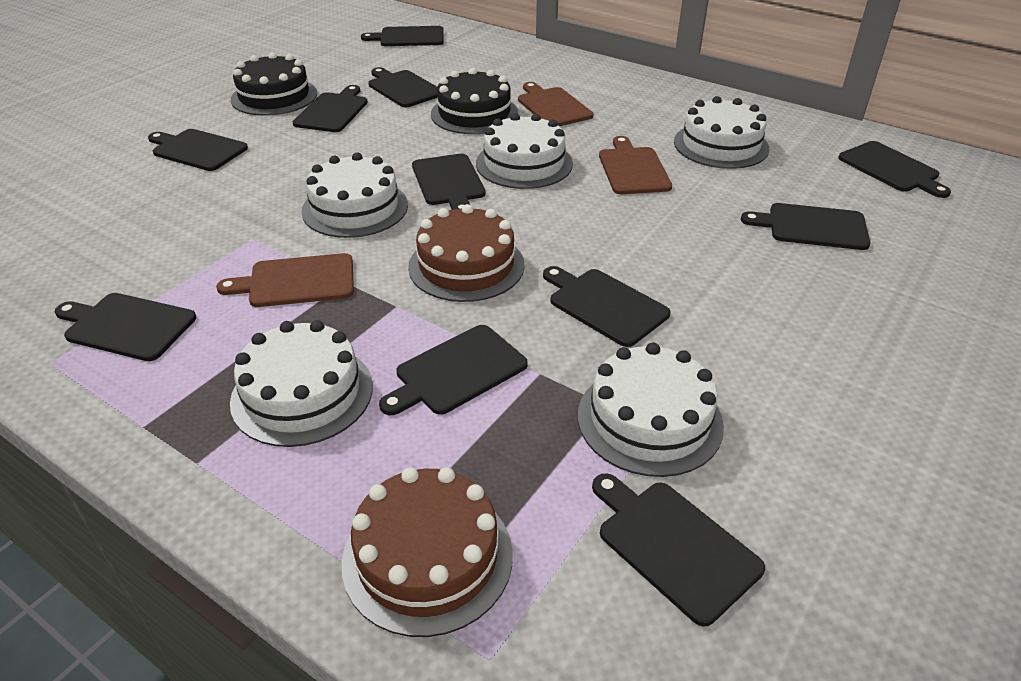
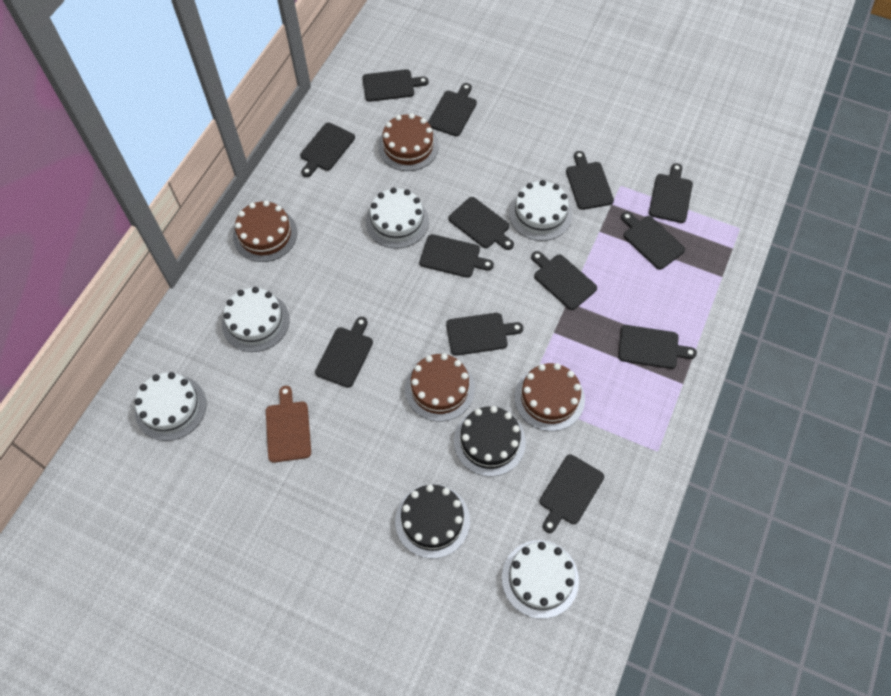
black cutting board: [55,293,196,361] [148,129,248,171] [292,85,368,132] [361,26,444,46] [368,67,437,107] [379,325,528,415] [412,154,486,210] [543,266,671,347] [592,473,765,627] [741,203,870,250] [838,141,951,198] = 11 -> [300,123,355,177] [315,317,373,388] [362,69,429,102] [419,234,494,278] [428,83,477,136] [446,313,523,356] [449,197,514,250] [531,251,597,310] [540,454,604,533] [566,151,614,210] [618,325,697,369] [621,212,685,270] [649,163,693,223] = 13
brown cake: [342,467,513,637] [408,204,525,302] = 2 -> [233,200,297,262] [378,113,439,171] [405,353,475,421] [515,363,585,431] = 4
brown cutting board: [216,253,354,307] [518,82,594,126] [599,136,672,194] = 3 -> [266,386,311,463] = 1

